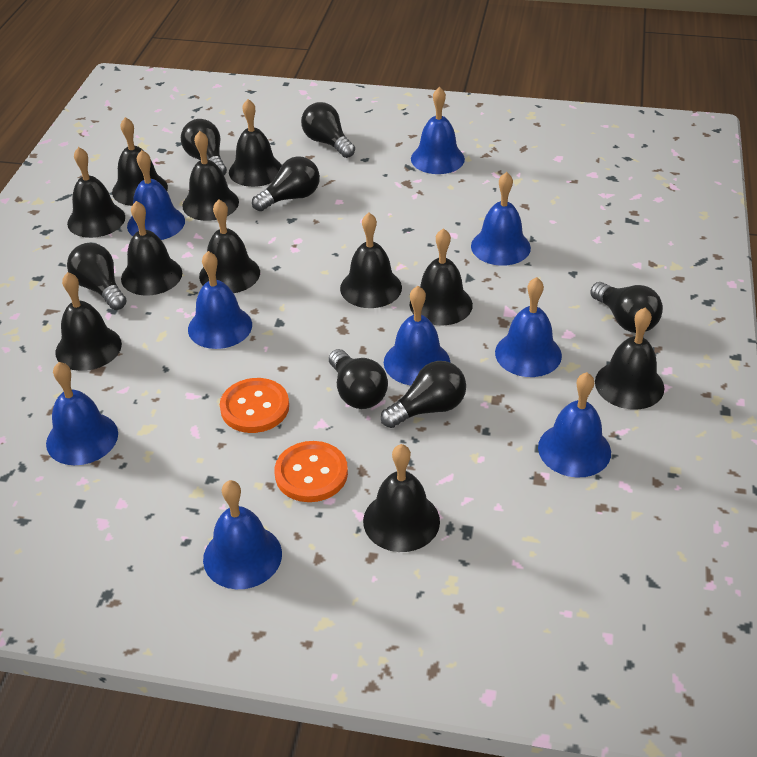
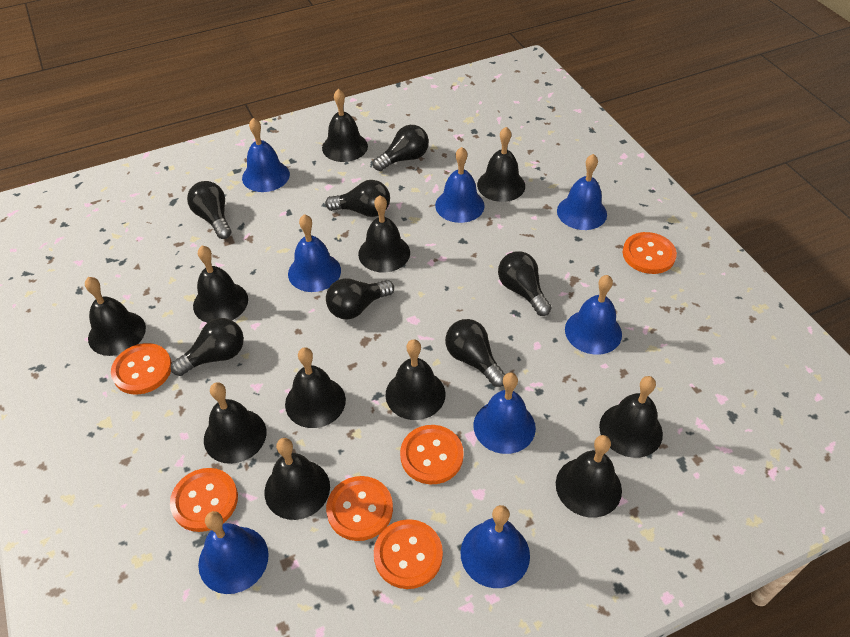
blue bell: [46,362,118,465] [127,150,185,240] [188,251,252,349] [203,480,282,589] [384,286,450,386] [411,87,465,174] [471,172,531,266] [495,277,562,377] [538,372,611,478] = 9 -> [198,511,269,594] [242,118,290,192] [288,214,341,292] [435,147,485,223] [461,505,530,588] [473,372,536,454] [557,154,607,230] [565,275,622,355] = 8
orange button: [220,378,289,433] [274,441,348,502] = 2 -> [111,343,172,395] [170,468,238,532] [326,476,393,541] [374,519,443,589] [400,425,464,484] [623,232,677,274] = 6

